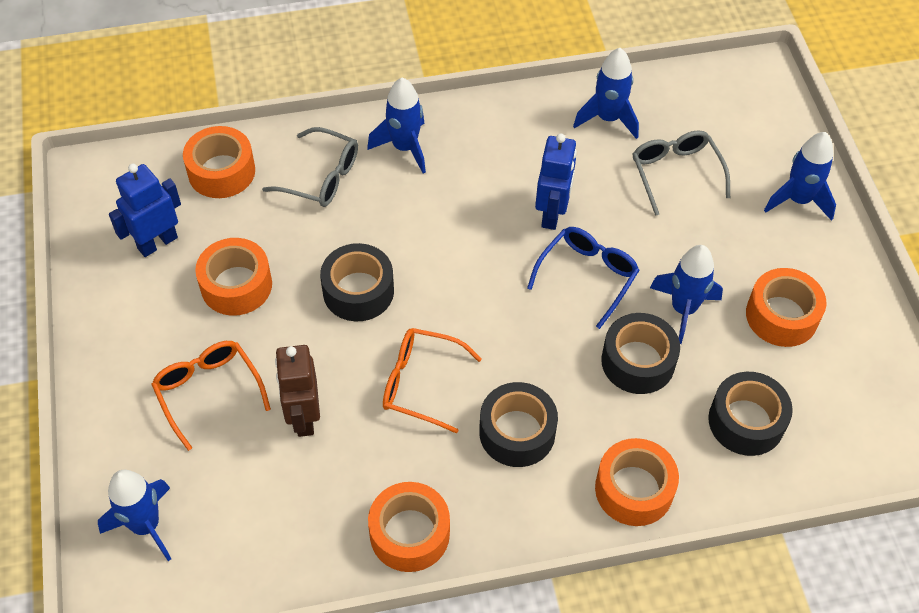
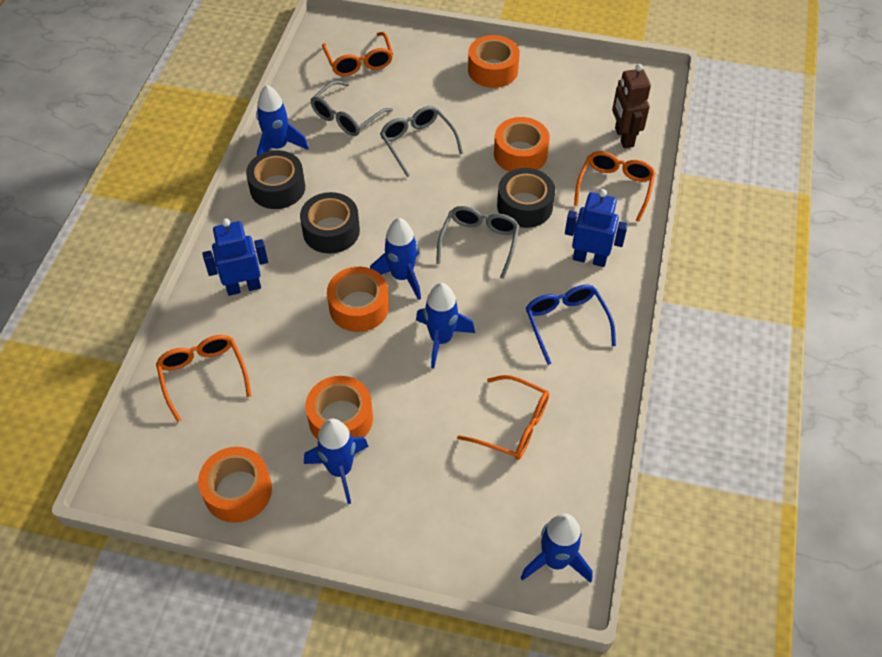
black tape: [320,243,394,321] [479,382,558,467] [601,313,680,394] [708,372,793,456] = 4 -> [246,150,305,209] [300,192,360,254] [497,168,555,228] = 3
grey glasses: [262,127,358,207] [633,130,730,216] = 2 -> [310,80,393,136] [380,106,463,177] [436,206,520,279] = 3
orange glasses: [151,341,271,451] [383,328,482,434] = 2 -> [156,335,251,422] [322,32,393,76] [457,375,549,460] [574,151,655,222] = 4

